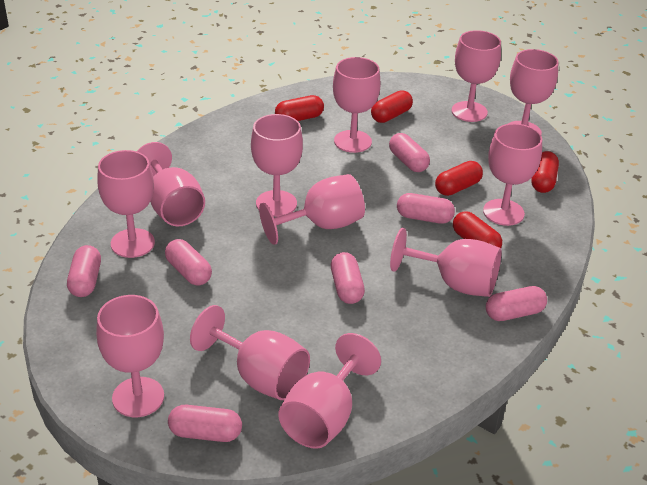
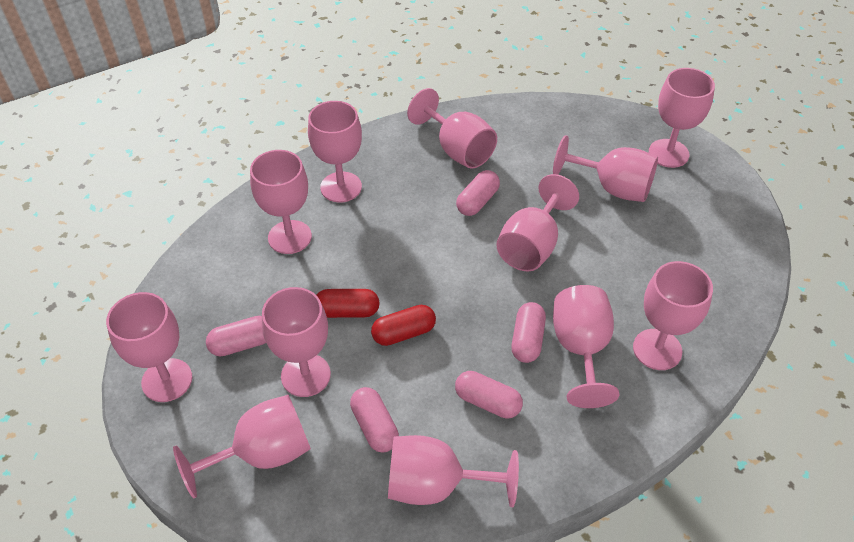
pink capsule: [67,245,101,297] [165,239,212,285] [168,405,242,442] [331,252,365,304] [389,133,430,172] [397,193,455,224] [486,286,547,321] = 7 -> [206,316,266,357] [350,387,399,453] [455,371,523,419] [456,170,500,216] [511,302,546,363] = 5
red capsule: [275,95,324,121] [371,90,413,123] [435,161,483,196] [453,211,502,248] [531,151,559,193] = 5 -> [316,289,380,318] [371,305,436,346] = 2

